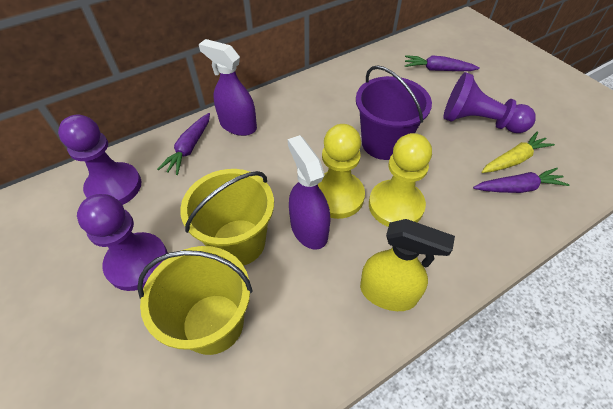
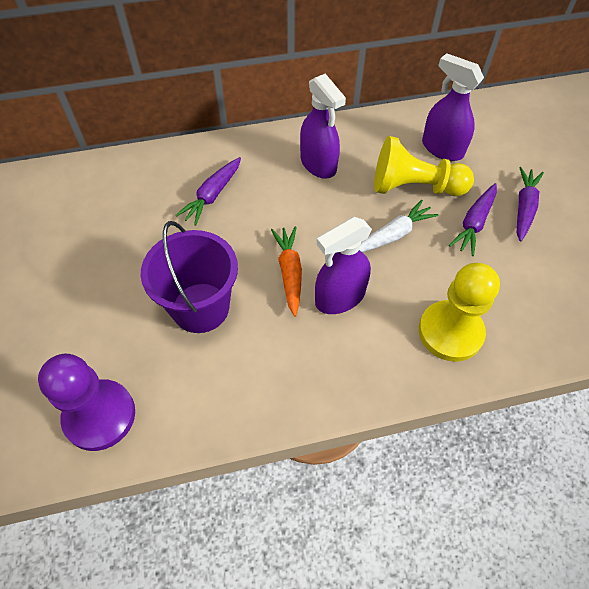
orange carrot: none = 0 -> [271,226,302,317] = 1
purple pawn: [58,115,142,205] [77,194,168,291] [443,72,536,133] = 3 -> [38,354,135,451] = 1
purple spray bottle: [199,39,257,136] [288,135,331,249] = 2 -> [300,74,346,179] [315,217,372,314] [422,53,484,161] = 3
white carrot: none = 0 -> [359,200,439,252] = 1
yellow bucket: [137,246,253,355] [180,169,274,266] = 2 -> none = 0
yellow carrot: [482,132,555,173] = 1 -> none = 0
yellow spray bottle: [360,219,455,311] = 1 -> none = 0

